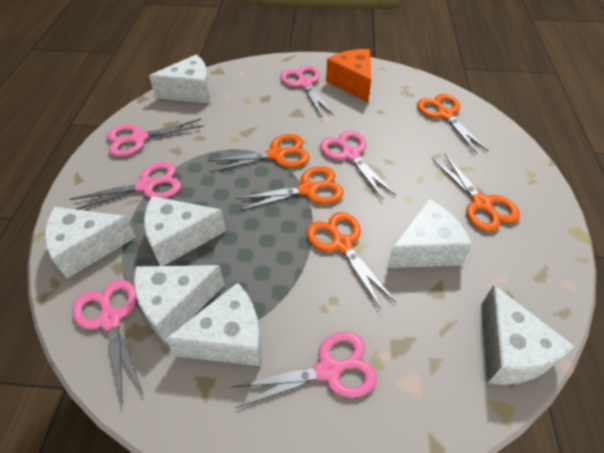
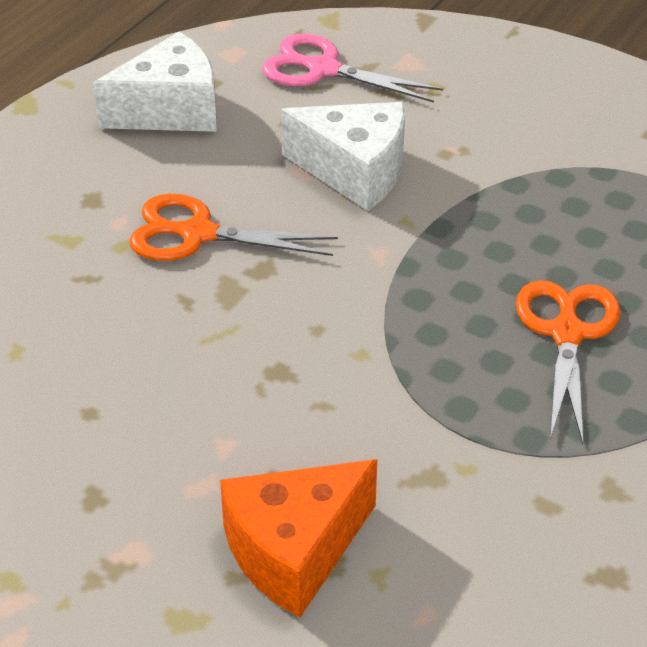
orange scissors: [208,134,309,172] [235,166,344,211] [306,212,396,309] [417,94,488,154] [433,154,520,232] = 5 -> [129,194,338,261] [516,280,621,444] = 2
pink scissors: [70,162,181,210] [72,280,143,405] [107,119,204,157] [231,332,377,408] [280,65,334,117] [320,131,396,200] = 6 -> [262,34,443,102] = 1
white cheese: [44,207,136,279] [134,265,224,344] [144,196,226,266] [149,54,211,103] [166,283,262,366] [387,199,472,268] [481,285,574,385] = 7 -> [93,32,217,132] [281,102,405,211] = 2

